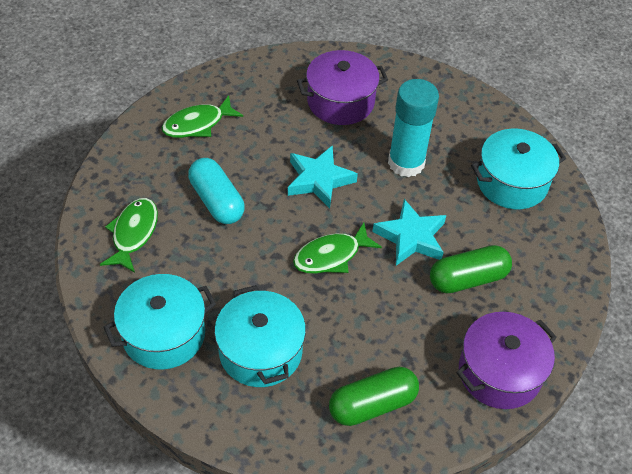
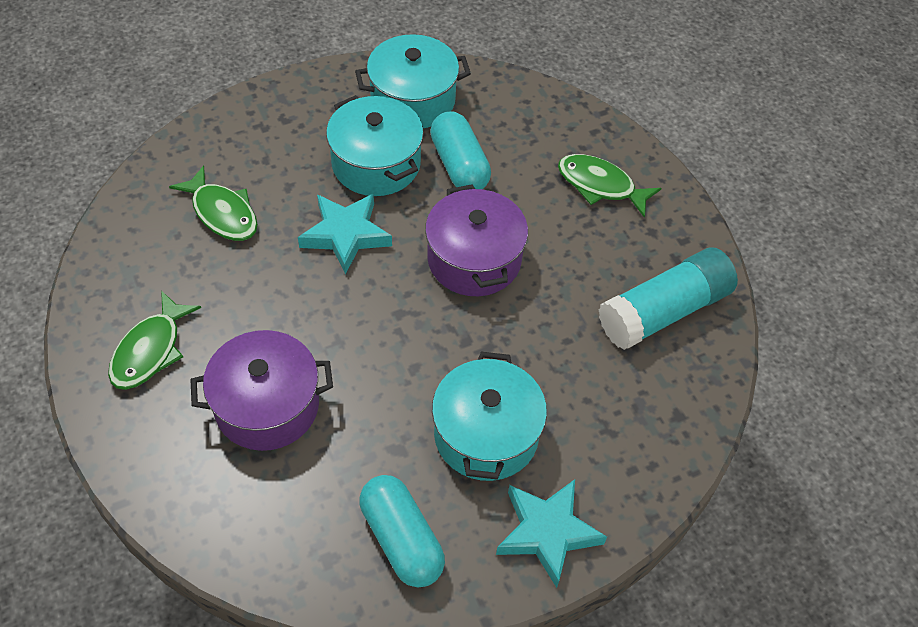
green capsule: [329,367,419,426] [430,245,512,294] = 2 -> none = 0
turquoise capsule: [188,158,245,224] = 1 -> [360,475,445,588] [430,111,491,189] = 2

